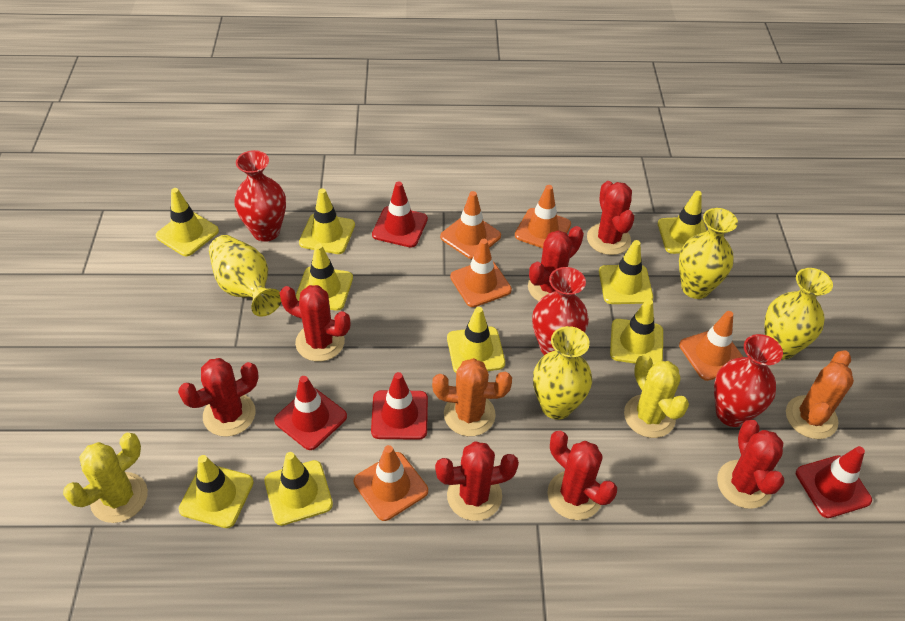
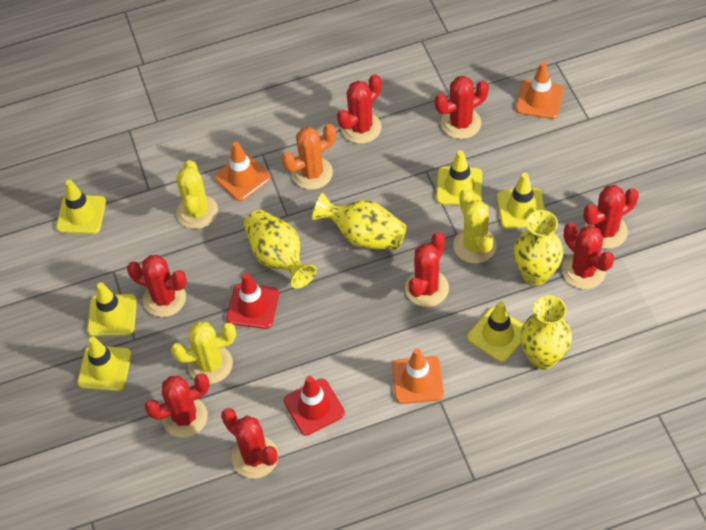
orange cactus: [432,358,512,436] [786,350,854,439] = 2 -> [282,124,336,190] = 1
orange traffic cone: [354,445,428,521] [440,191,501,259] [450,239,512,307] [515,185,571,248] [679,311,743,381] = 5 -> [214,142,271,201] [392,348,444,404] [516,62,564,119] = 3
red cactus: [178,358,259,437] [280,285,350,362] [435,441,519,521] [528,226,584,301] [547,431,617,520] [587,181,634,255] [717,420,784,509] = 7 -> [127,255,187,317] [144,373,210,438] [221,408,278,479] [337,74,382,144] [405,232,449,307] [435,76,489,139] [562,223,614,289] [584,185,639,249] = 8
red traffic cone: [274,376,347,450] [371,372,428,440] [372,181,428,247] [796,446,872,518] = 4 -> [226,273,279,329] [284,376,345,435] = 2
red vase: [234,150,286,242] [532,267,589,355] [714,334,783,427] = 3 -> none = 0
yellow cactus: [63,433,148,523] [624,354,689,438] = 2 -> [171,322,236,384] [176,160,218,229] [453,189,496,263] = 3
yellow traffic cone: [156,188,219,256] [178,455,254,528] [264,452,333,526] [296,243,353,311] [299,188,355,254] [447,307,505,373] [599,240,653,304] [610,299,663,366] [658,191,707,254] = 9 -> [56,180,106,234] [78,337,132,391] [87,282,137,337] [436,150,482,205] [467,301,523,362] [497,173,545,229] = 6

